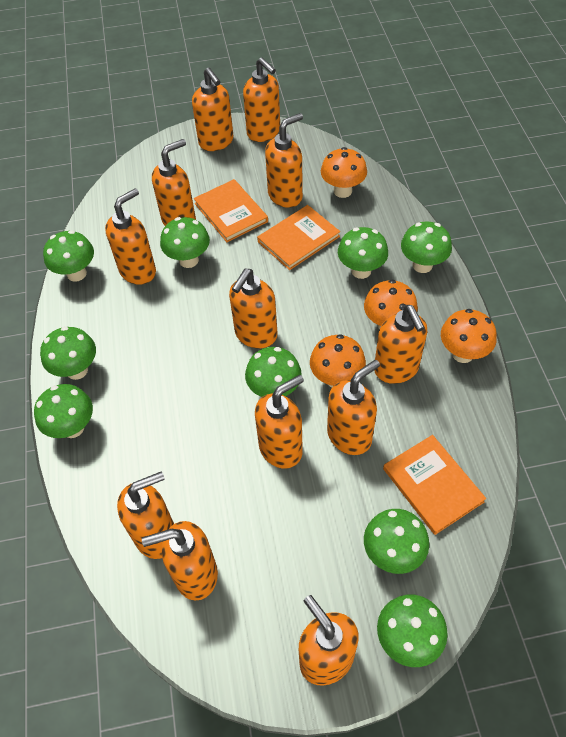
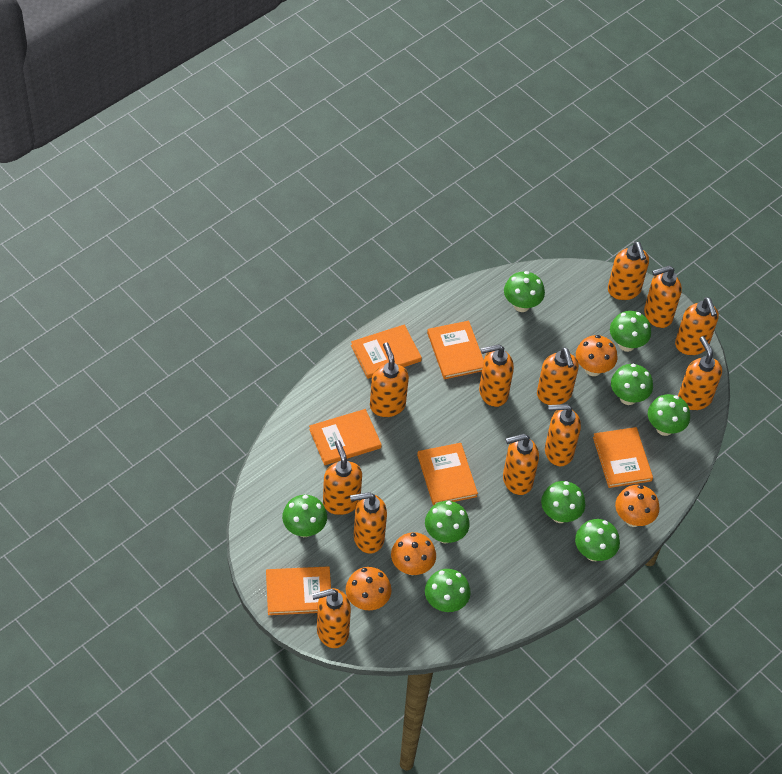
orange book: [194,179,268,242] [257,205,340,270] [383,435,486,535] = 3 -> [266,566,331,615] [309,409,382,465] [351,324,422,379] [417,443,478,506] [427,321,484,379] [593,427,653,488] = 6

